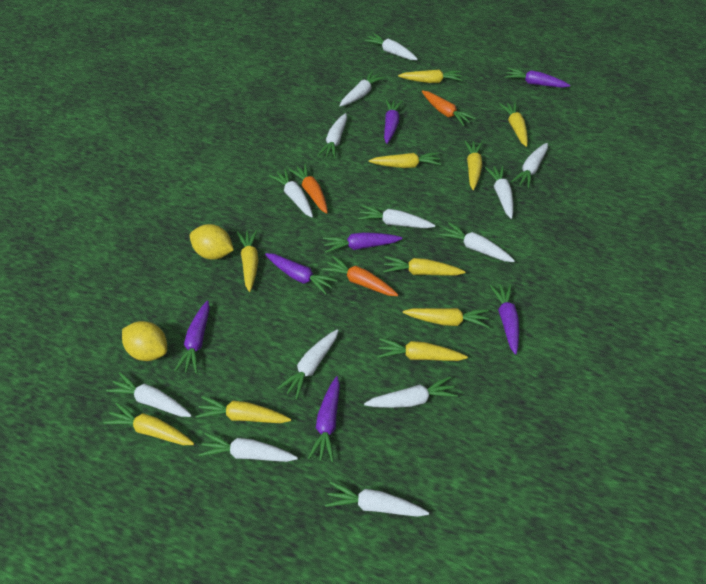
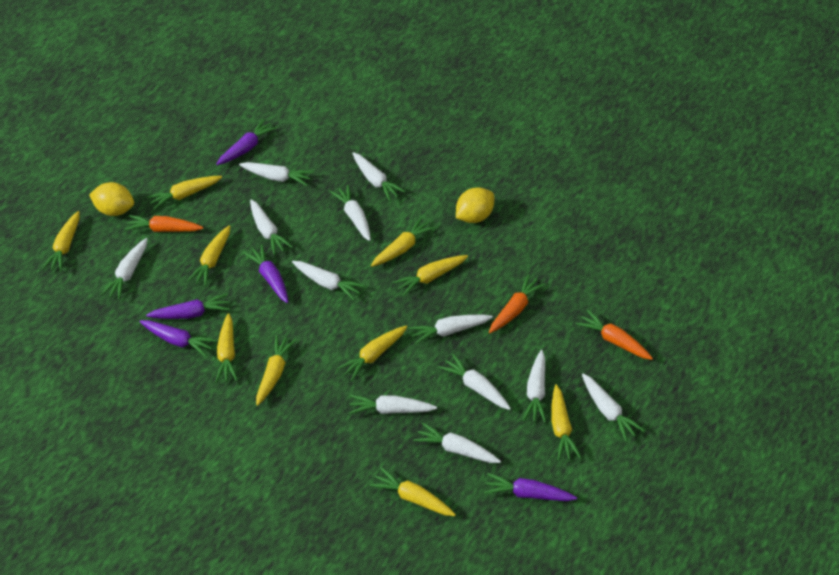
purple carrot: [174,301,210,374] [265,253,338,295] [308,376,340,462] [323,232,403,253] [384,99,403,144] [490,284,519,355] [505,68,570,88] = 7 -> [139,320,217,357] [146,294,230,319] [216,119,277,165] [243,244,288,303] [484,473,577,501] = 5
white carrot: [106,372,192,417] [198,433,298,462] [269,169,313,217] [277,329,339,399] [318,113,347,159] [325,481,429,517] [339,71,385,106] [358,205,435,228] [364,34,418,60] [364,376,458,408] [439,222,515,262] [485,165,513,219] [511,143,548,188] = 13 -> [100,238,148,300] [239,162,314,186] [250,199,293,255] [292,261,365,300] [330,185,371,241] [349,395,437,414] [352,152,406,201] [409,315,493,345] [413,422,501,463] [438,354,511,410] [523,350,546,423] [582,374,644,441] = 12

